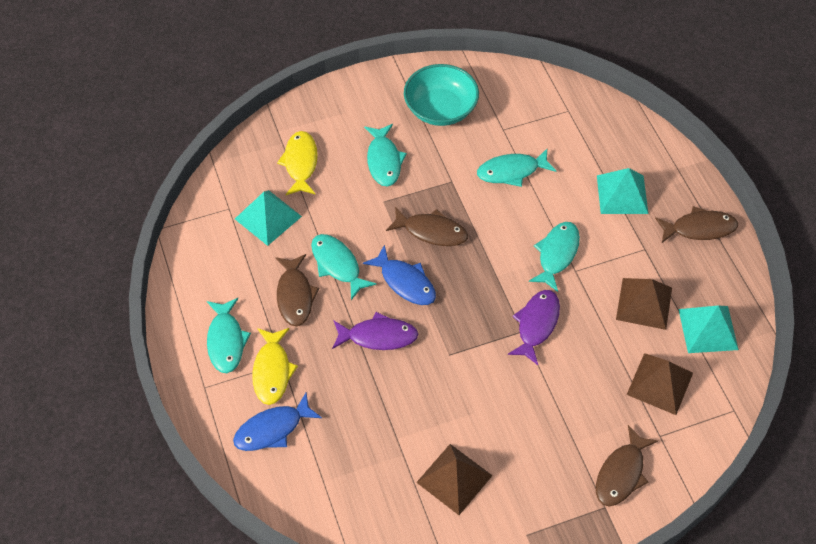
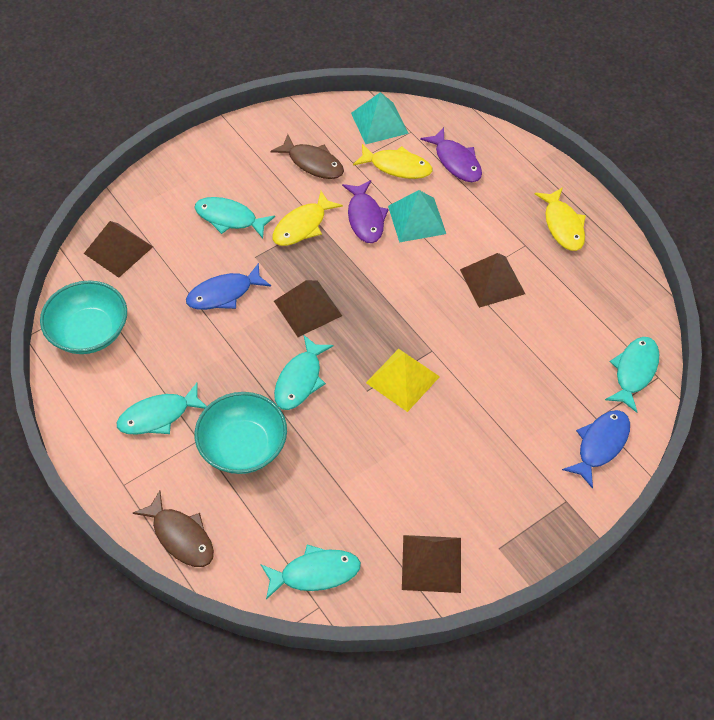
brown fish: [275,254,319,326] [386,207,468,246] [596,425,658,506] [655,206,738,243] = 4 -> [133,490,214,567] [270,134,344,179] = 2
brown pyramid: [416,444,493,515] [616,278,672,330] [627,353,693,415] = 3 -> [84,221,153,278] [274,280,342,337] [402,535,461,593] [460,253,525,308] = 4
turquoise bowl: [404,64,479,126] = 1 -> [40,280,127,354] [195,392,287,474] = 2
turquoise pyramid: [235,190,302,246] [597,168,648,214] [678,306,739,353] = 3 -> [351,92,409,144] [388,190,446,243] = 2
yellow fish: [252,328,298,405] [277,131,318,195] = 2 -> [273,191,343,246] [353,144,432,179] [535,187,586,251] = 3
yellow pyramid: none = 0 -> [366,349,440,412] = 1

